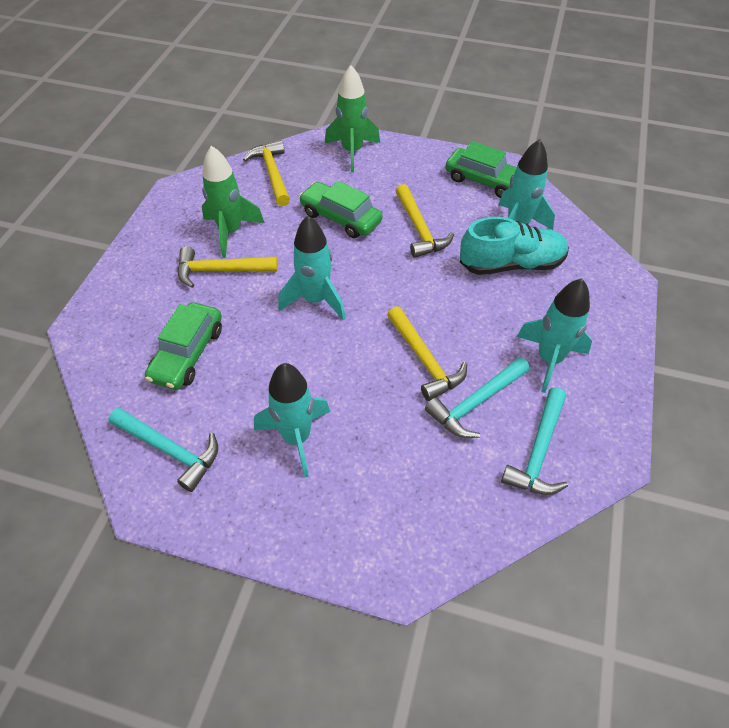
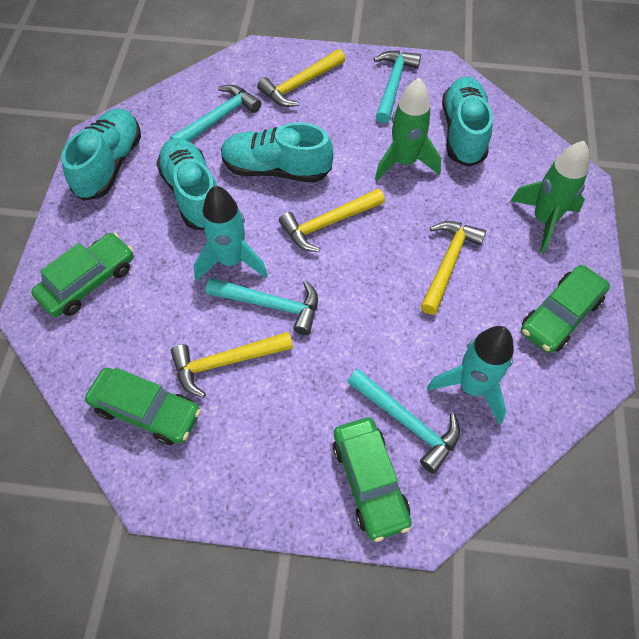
green car: [145,302,222,390] [299,181,383,238] [446,141,517,198] = 3 -> [31,233,134,317] [85,368,201,445] [333,417,411,542] [521,265,610,353] = 4
turquoise hammer: [109,408,218,492] [425,357,530,438] [501,388,568,495] = 3 -> [170,85,261,142] [206,278,318,335] [347,369,460,474] [374,51,421,124] = 4
turquoise rocket: [254,363,330,478] [278,216,346,320] [499,139,555,230] [517,279,592,393] = 4 -> [194,186,268,281] [427,326,514,424] = 2
turquoise shoe: [460,217,569,275] = 1 -> [61,109,141,201] [156,138,217,230] [221,122,333,183] [442,77,493,167] = 4

